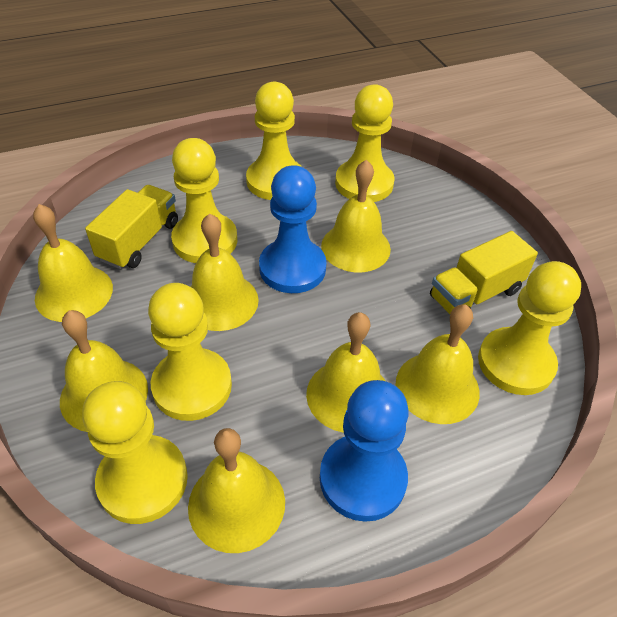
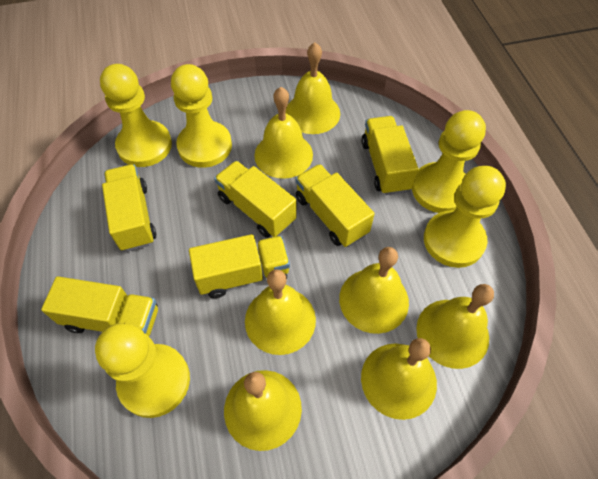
blue pawn: [259,165,327,293] [320,380,409,522] = 2 -> none = 0
yellow pawn: [82,381,188,524] [148,283,232,421] [171,138,237,263] [246,82,302,200] [335,84,394,202] [478,261,581,395] = 6 -> [95,323,190,418] [100,64,172,167] [171,64,232,168] [412,110,486,213] [424,166,506,268] = 5
yellow truck: [85,185,178,269] [430,231,538,314] = 2 -> [41,276,158,336] [102,164,156,251] [189,234,290,298] [214,161,297,238] [295,164,374,247] [362,116,419,195] = 6

